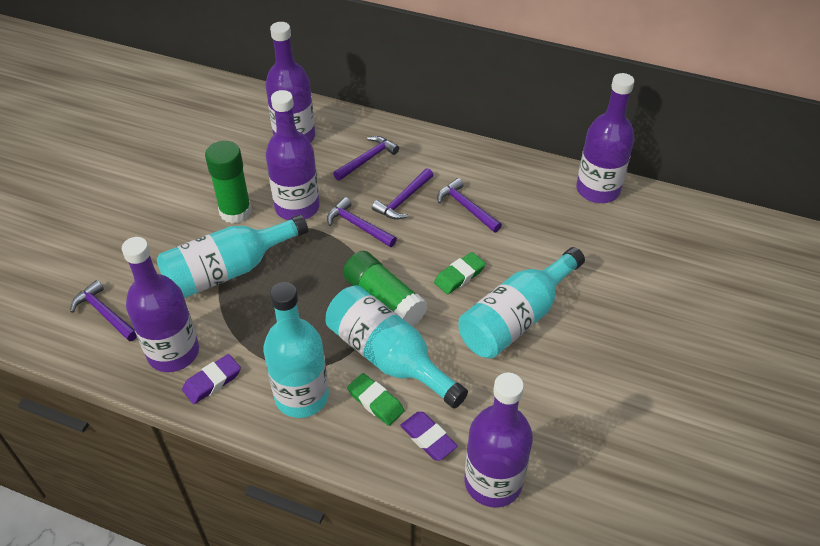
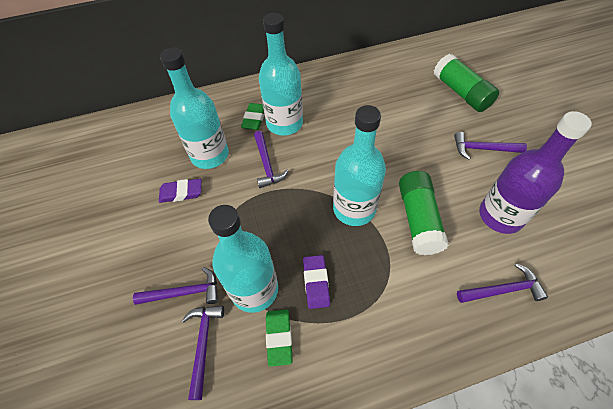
purple bottle: [122,237,199,372] [265,22,315,143] [266,90,320,220] [464,373,533,508] [576,73,635,203] = 5 -> [479,111,592,234] = 1

